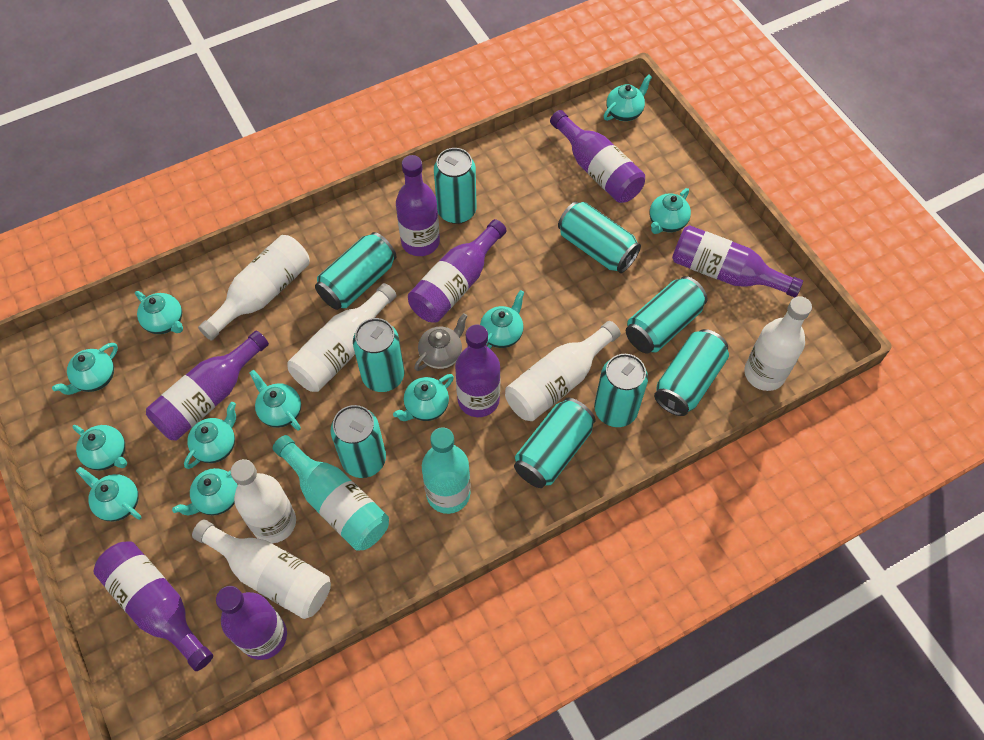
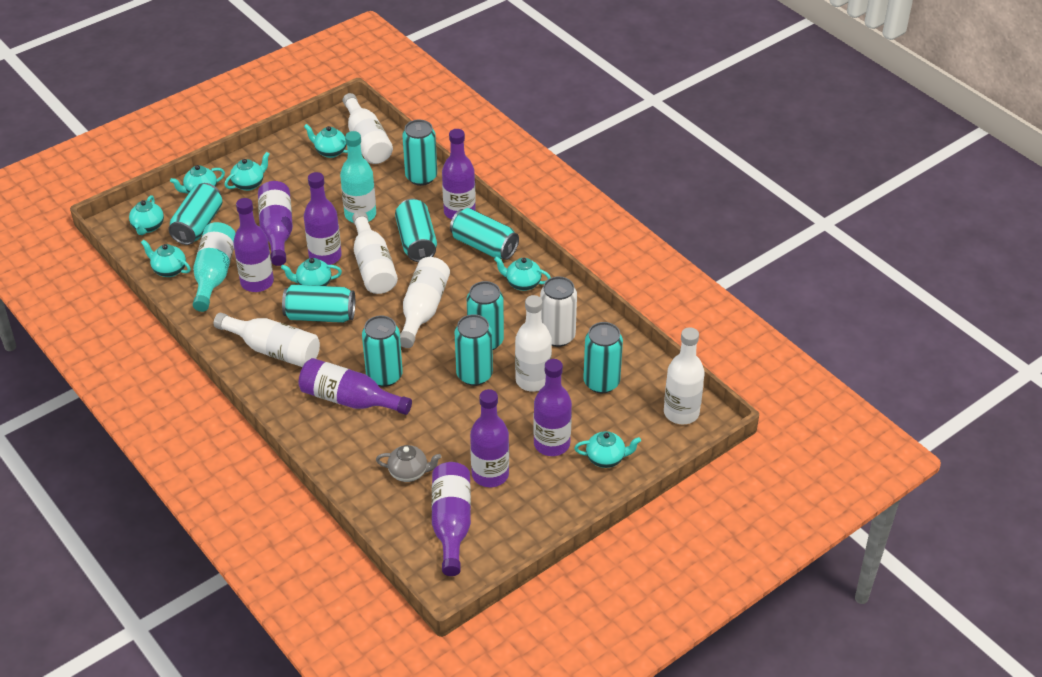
turquoise teapot: [52,343,118,395] [72,425,127,470] [76,467,142,521] [135,291,183,334] [172,468,238,515] [184,402,236,469] [250,370,301,431] [393,374,454,421] [480,290,525,348] [604,74,652,121] [649,188,691,234] = 11 -> [129,195,164,235] [141,240,191,277] [170,165,225,194] [224,152,270,191] [281,258,342,286] [304,124,348,158] [494,256,551,291] [574,431,641,468] = 8
white can: none = 0 -> [540,276,577,347] = 1

